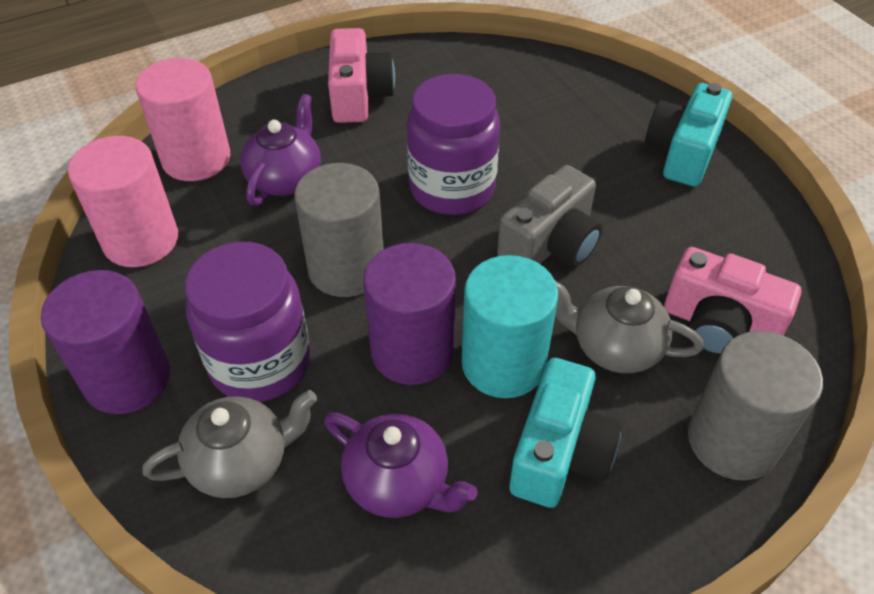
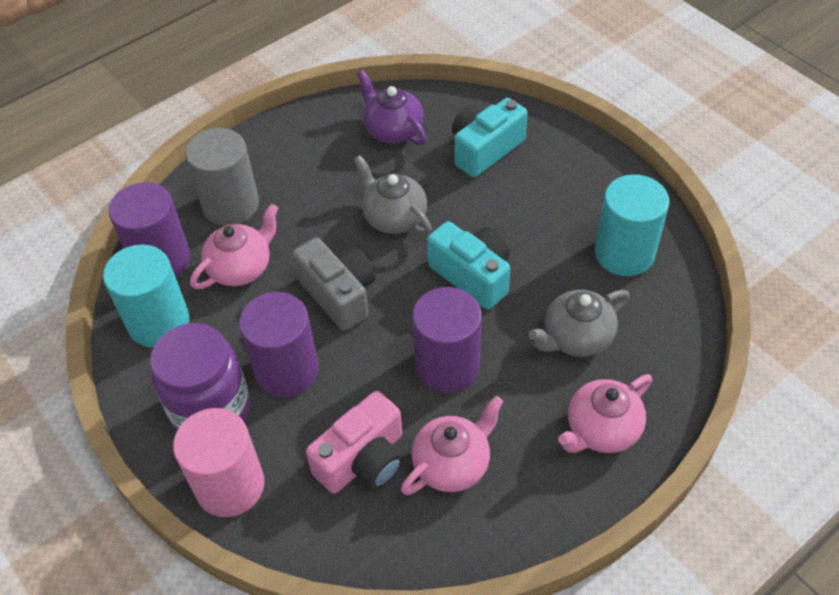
grey cylinder: [294,163,384,297] [688,331,823,480] = 2 -> [185,128,259,226] = 1
pink camera: [328,28,395,123] [664,247,801,357] = 2 -> [306,391,404,494] = 1
pink cylinder: [68,136,178,267] [136,58,230,181] = 2 -> [173,408,264,517] = 1
pink teapot: none = 0 -> [190,204,279,289] [401,396,504,495] [558,374,652,453] = 3
purple cylinder: [41,270,170,414] [363,243,456,385] = 2 -> [108,182,190,277] [239,292,319,397] [412,287,482,393] = 3
purple jar: [185,242,311,402] [407,74,500,215] = 2 -> [150,323,250,431] = 1
purple teapot: [240,94,321,206] [324,413,478,518] = 2 -> [357,70,427,145] = 1
turquoise cylinder: [462,255,558,398] = 1 -> [103,244,189,347] [595,175,670,276] = 2

